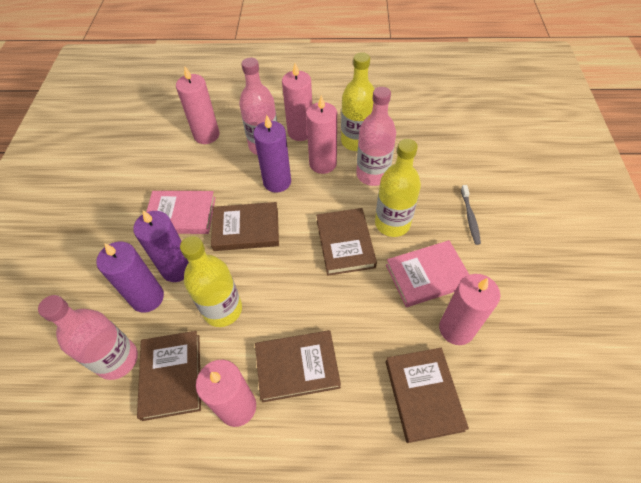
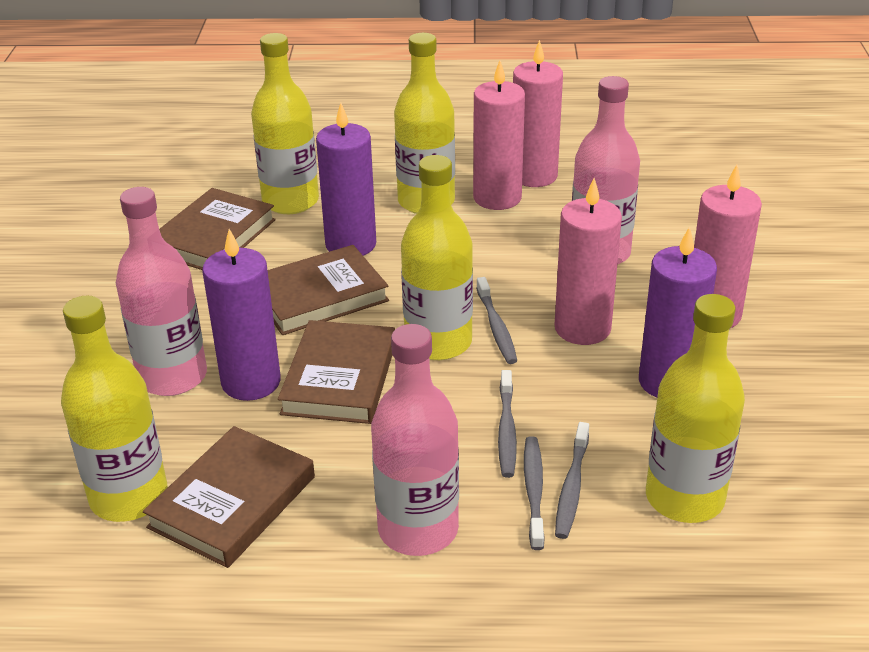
brown book: [137,331,201,421] [211,202,279,251] [255,330,341,403] [316,208,377,276] [386,348,469,443] = 5 -> [143,426,315,568] [159,188,276,270] [268,245,389,335] [278,320,395,424] = 4
grey toothbrush: [461,185,481,245] = 1 -> [476,277,517,364] [498,370,517,478] [524,436,545,550] [555,422,589,539] = 4
pink book: [146,191,216,234] [386,240,470,307] = 2 -> none = 0
pink candle: [176,67,220,144] [196,360,256,427] [282,63,312,141] [306,95,337,174] [439,274,500,345] = 5 -> [473,61,525,210] [513,40,563,187] [555,178,622,345] [694,165,762,328] = 4
yellow bottle: [180,236,242,327] [341,52,374,151] [375,139,421,237] = 3 -> [61,295,168,522] [251,33,319,214] [394,33,455,214] [401,155,473,360] [646,294,745,523] = 5

